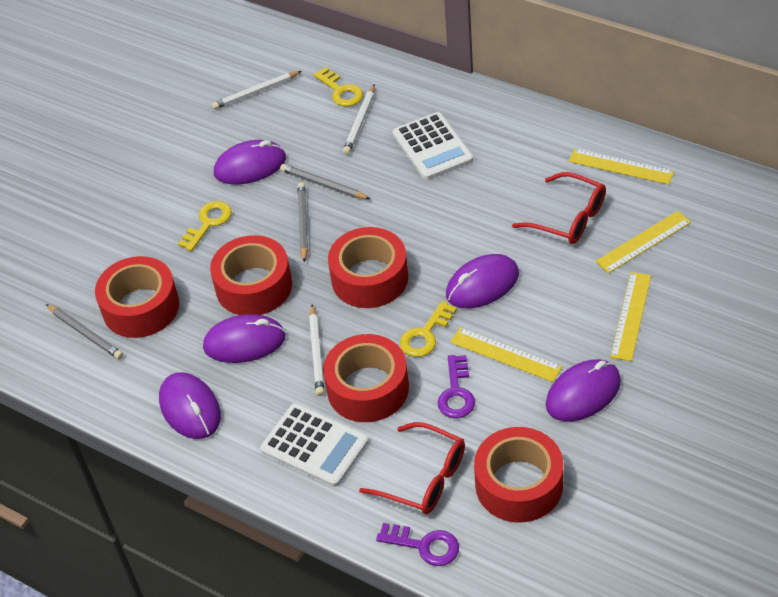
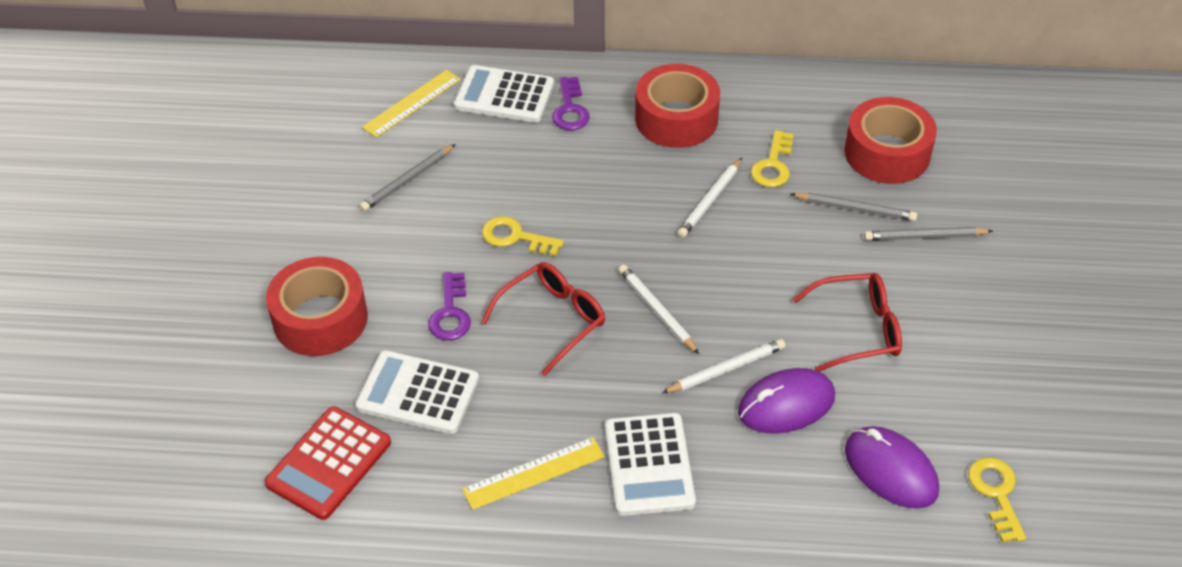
purple mouse: [159,372,221,439] [203,314,286,363] [214,140,286,185] [446,254,519,308] [546,359,621,422] = 5 -> [738,368,835,434] [845,426,939,509] = 2
red calculator: none = 0 -> [264,406,391,520] = 1
red tape: [95,256,179,338] [210,235,292,315] [323,334,409,422] [328,227,408,308] [474,427,563,523] = 5 -> [266,257,368,356] [635,64,720,148] [844,97,937,184] = 3
white calculator: [260,404,369,487] [393,112,473,180] = 2 -> [355,350,479,434] [454,65,554,123] [605,413,696,516] = 3
yellow ruler: [450,327,562,382] [569,149,674,185] [595,211,691,273] [610,272,651,361] = 4 -> [362,70,461,138] [462,437,605,510] = 2

